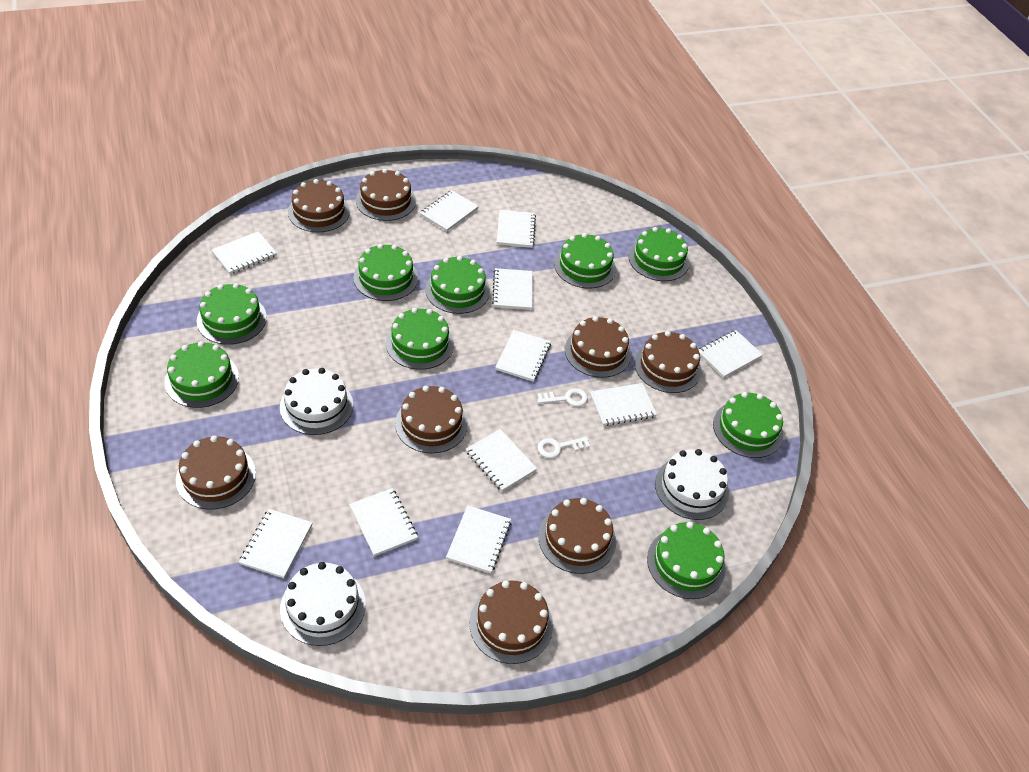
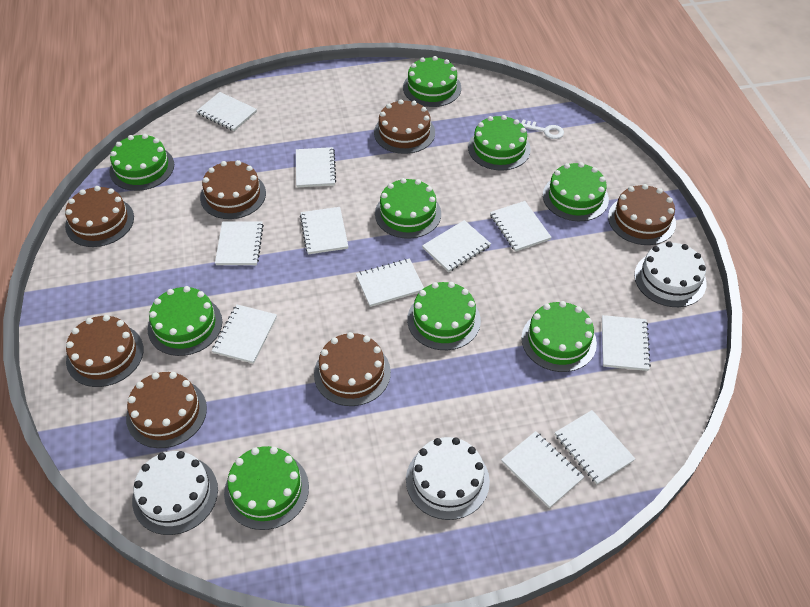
brown cake: [176,435,256,509] [288,179,350,232] [356,169,416,221] [395,386,468,453] [470,581,553,664] [538,498,616,574] [565,316,631,378] [635,331,701,393] = 8 -> [65,186,134,247] [66,315,144,387] [126,372,207,448] [200,160,266,219] [314,332,391,406] [374,99,435,154] [608,184,676,245] = 7
white key: [537,388,588,407] [537,437,590,458] = 2 -> [521,120,564,139] = 1

